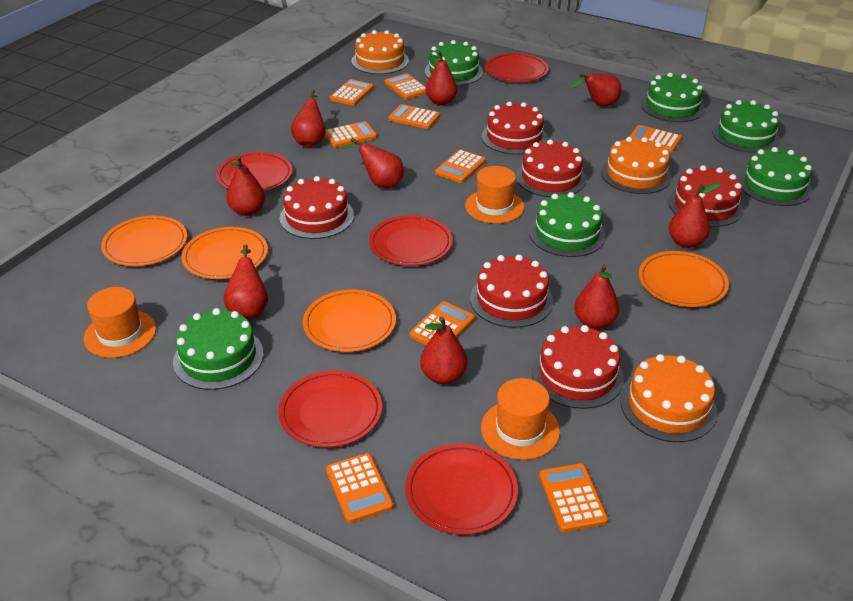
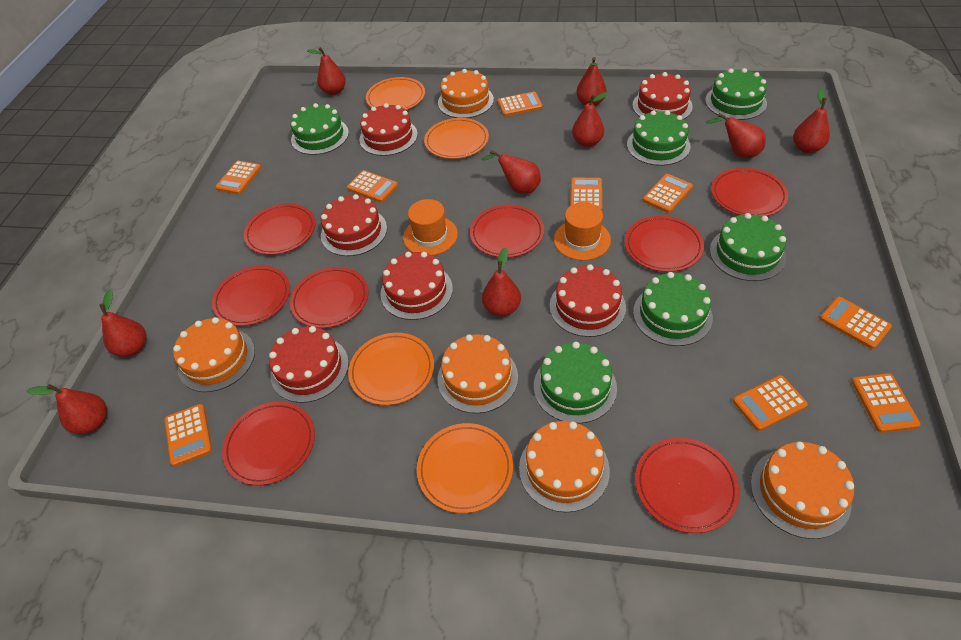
orange cake: [352,30,409,74] [601,137,672,194] [621,354,717,442] = 3 -> [173,317,255,392] [437,334,518,414] [438,69,494,118] [519,421,610,512] [751,442,854,539] = 5
orange hat: [84,287,156,358] [465,166,524,224] [481,378,560,460] = 3 -> [403,199,458,256] [554,202,611,261] = 2
red plate: [216,152,293,192] [278,371,382,448] [369,215,453,266] [405,444,518,535] [485,53,548,82] = 5 -> [212,266,290,326] [222,402,315,485] [244,204,316,255] [290,267,369,328] [470,205,544,258] [625,216,704,272] [635,438,740,533] [711,168,788,216] = 8

